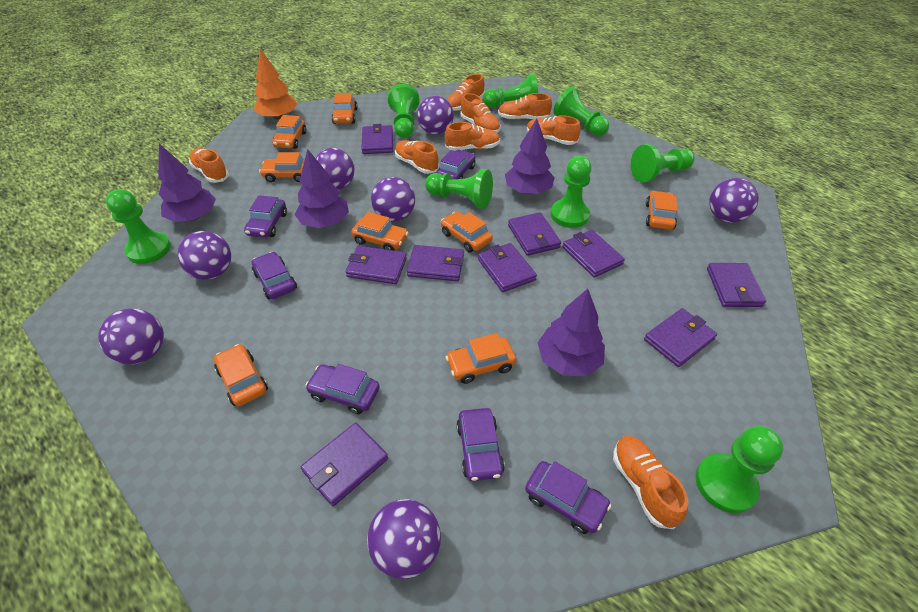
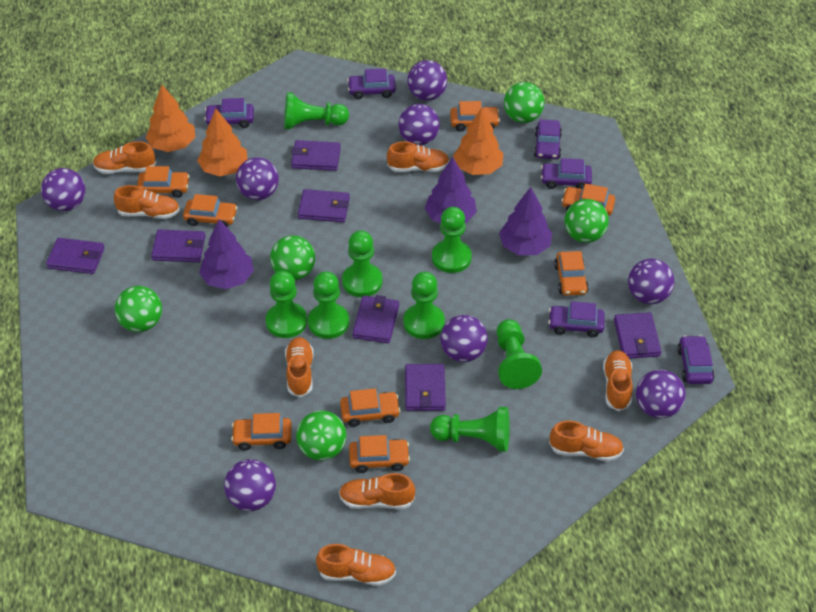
green ball: none = 0 -> [115,286,162,332] [270,235,315,280] [296,411,346,461] [504,82,544,123] [564,199,609,243] = 5
orange tree: [254,49,297,120] = 1 -> [145,85,195,152] [197,109,248,176] [453,107,503,175] = 3
purple ball: [98,308,164,364] [177,231,231,280] [315,148,355,190] [367,499,441,579] [371,177,415,222] [417,96,454,135] [709,178,759,223] = 7 -> [41,168,85,211] [224,459,276,511] [236,157,279,200] [399,104,440,145] [407,60,447,101] [440,315,488,362] [628,259,674,304] [636,370,686,418] = 8
purple tree: [158,144,216,222] [295,149,349,228] [505,119,555,194] [538,288,605,376] = 4 -> [199,220,254,289] [425,157,477,223] [499,187,552,255] = 3
purple wallet: [301,423,388,506] [345,246,407,284] [361,124,393,154] [407,245,464,281] [478,243,537,292] [508,212,561,256] [562,230,625,278] [644,308,717,367] [707,263,766,307] = 9 -> [46,238,105,274] [151,229,205,262] [291,140,341,171] [298,189,350,222] [352,295,399,343] [405,364,446,411] [614,312,661,358] = 7

